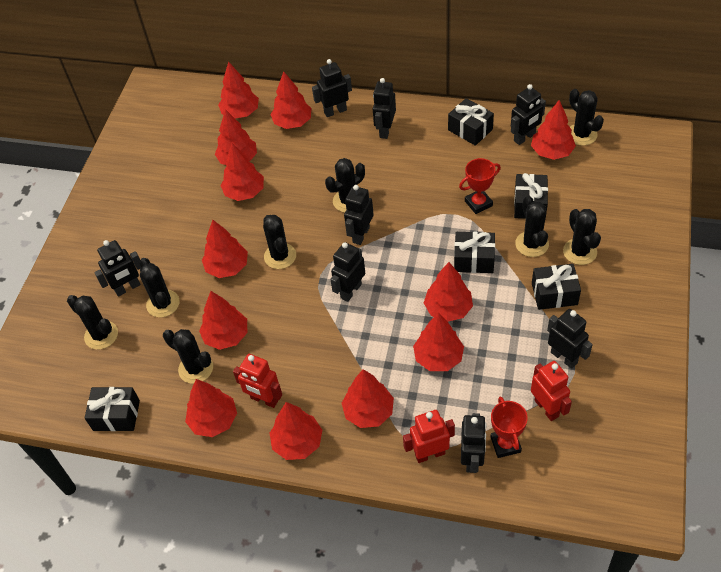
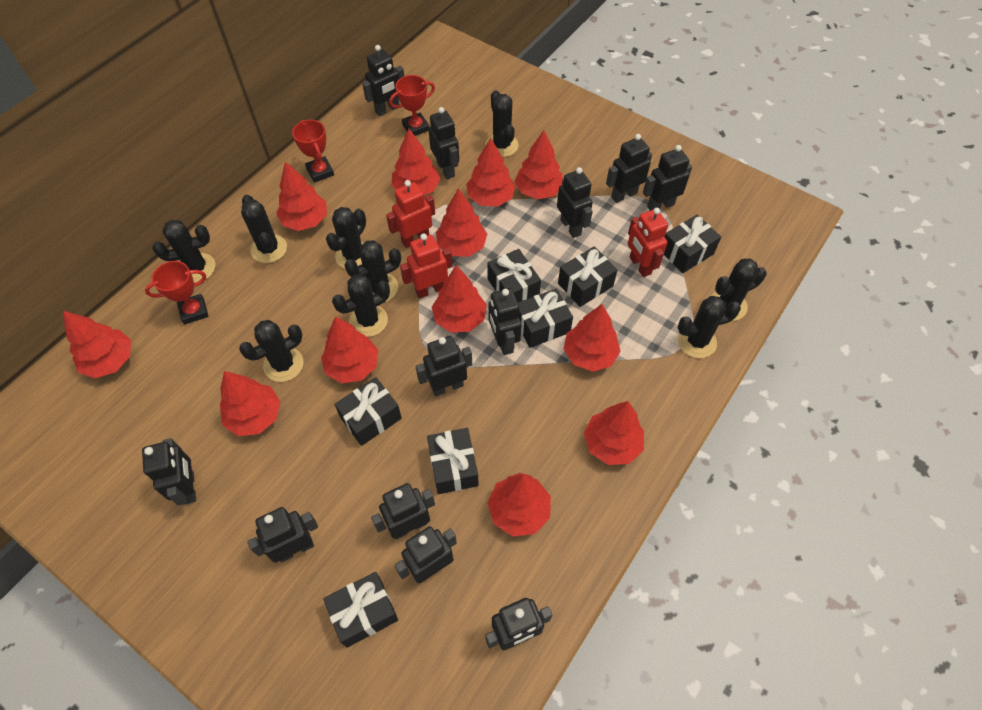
black cactus: [67,295,118,350] [139,258,179,318] [163,329,213,384] [263,215,296,269] [325,158,365,212] [515,195,549,257] [563,209,601,265] [569,89,604,146] = 8 -> [152,220,215,283] [239,320,304,382] [241,195,287,263] [326,207,366,269] [332,274,390,337] [344,240,401,302] [485,90,518,157] [677,296,741,358] [711,259,767,321] = 9
black gift: [85,387,140,431] [448,98,494,146] [454,232,495,273] [514,173,548,219] [532,264,581,310] = 5 -> [323,572,398,648] [334,377,402,446] [427,428,479,494] [488,249,541,302] [518,289,573,348] [558,246,617,307] [664,215,721,273] = 7
black robot: [94,240,141,297] [312,59,352,117] [330,242,365,302] [344,185,374,245] [373,78,396,139] [461,413,486,473] [511,84,546,145] [547,309,593,369] = 8 -> [142,438,196,506] [247,507,318,563] [362,45,404,116] [371,483,435,539] [395,526,457,584] [416,336,472,396] [428,107,459,179] [485,598,552,650] [488,288,522,355] [557,167,593,238] [606,134,652,203] [643,145,692,211] = 12
red trophy: [459,158,501,214] [490,396,528,458] = 2 -> [145,261,209,325] [292,120,334,183] [389,75,435,136] = 3

